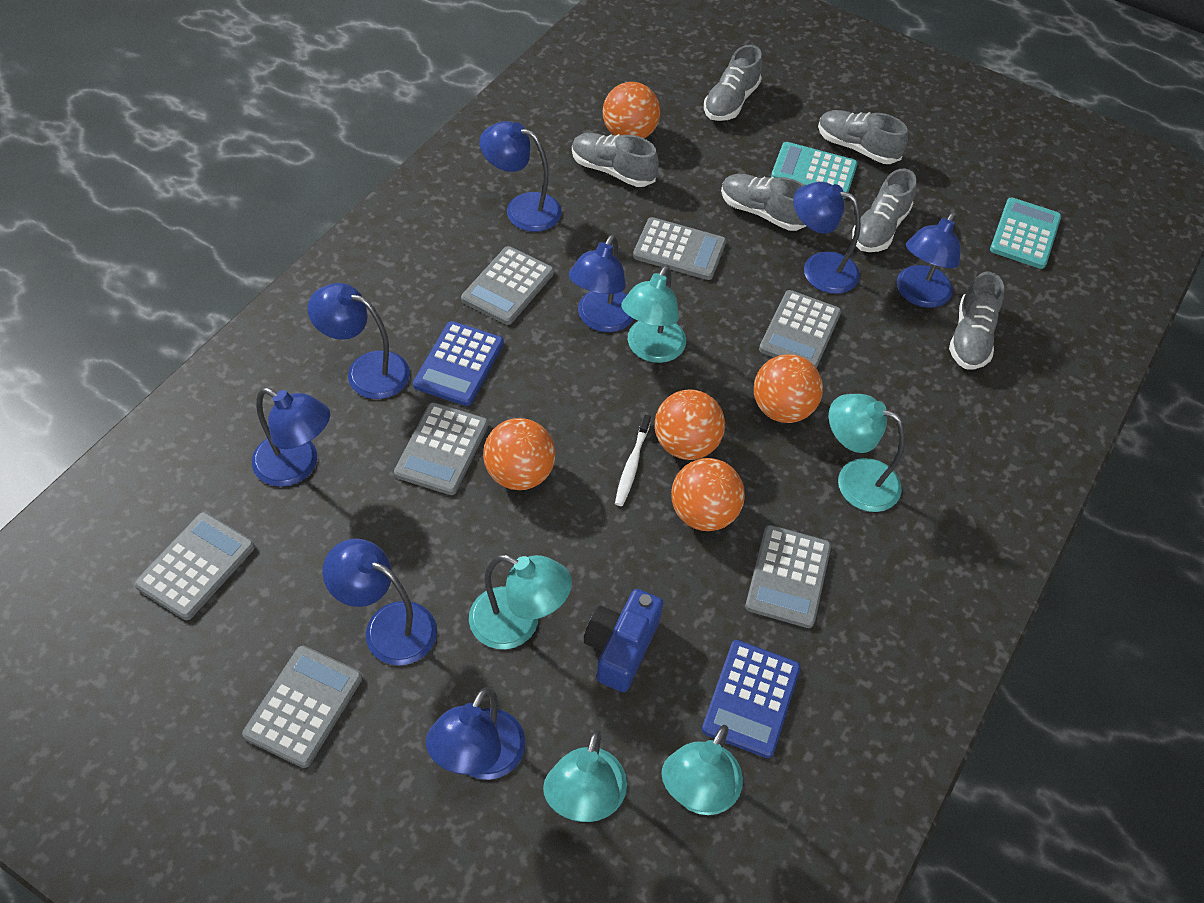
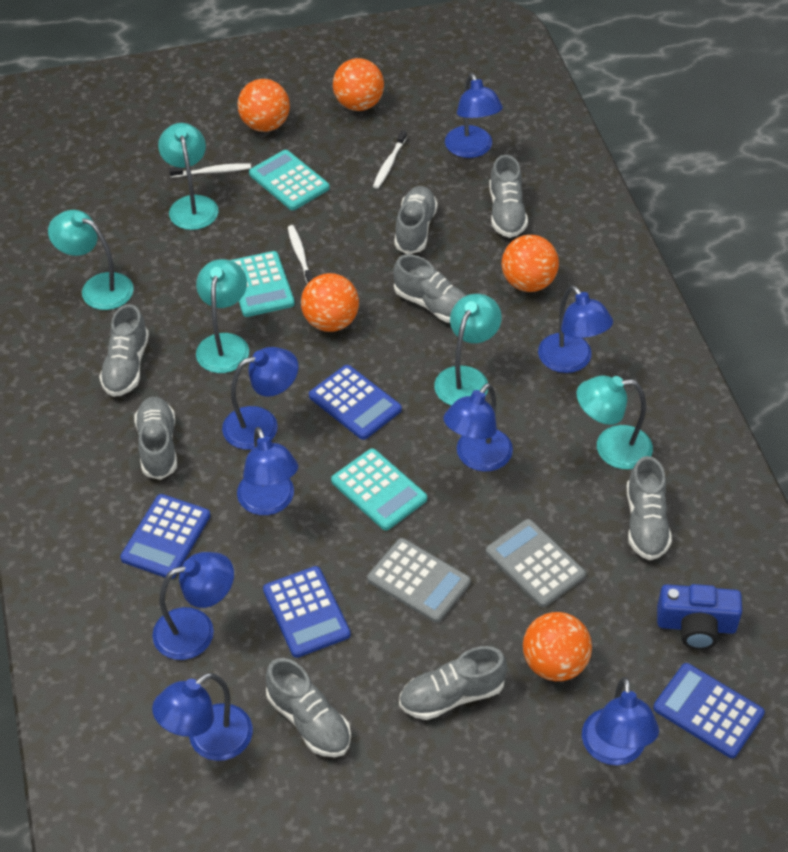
blue calculator: [413,321,504,406] [702,640,801,758] = 2 -> [120,494,210,579] [263,566,351,658] [309,365,402,440] [653,663,765,758] = 4
grey calculator: [134,512,255,620] [242,646,362,768] [394,402,488,495] [461,246,554,325] [633,217,726,280] [745,525,831,628] [759,290,841,368] = 7 -> [367,538,471,623] [486,519,586,607] = 2
grey shoe: [572,133,659,187] [704,45,762,121] [721,174,806,231] [818,110,908,164] [852,169,917,252] [949,271,1004,369] = 6 -> [99,304,149,397] [134,397,177,480] [266,658,351,757] [393,254,467,323] [394,186,438,254] [399,646,507,720] [489,155,528,238] [627,456,672,560] = 8
turquoise calculator: [771,142,858,199] [990,198,1061,269] = 2 -> [231,251,295,317] [249,150,330,210] [331,448,427,530] = 3
white toothbrush: [615,415,651,506] = 1 -> [169,163,251,178] [288,225,313,284] [373,130,407,189] = 3

